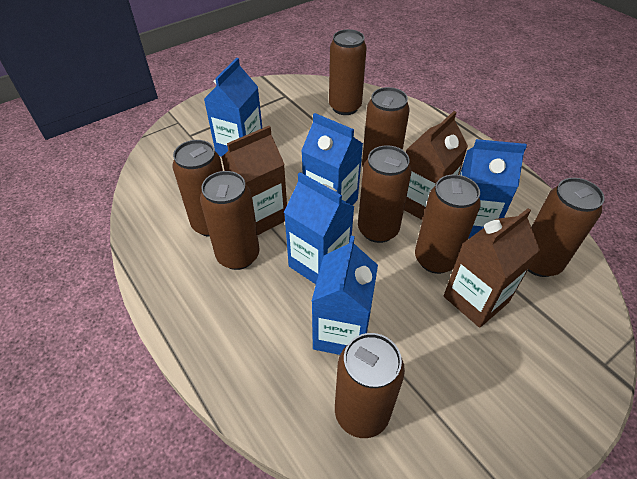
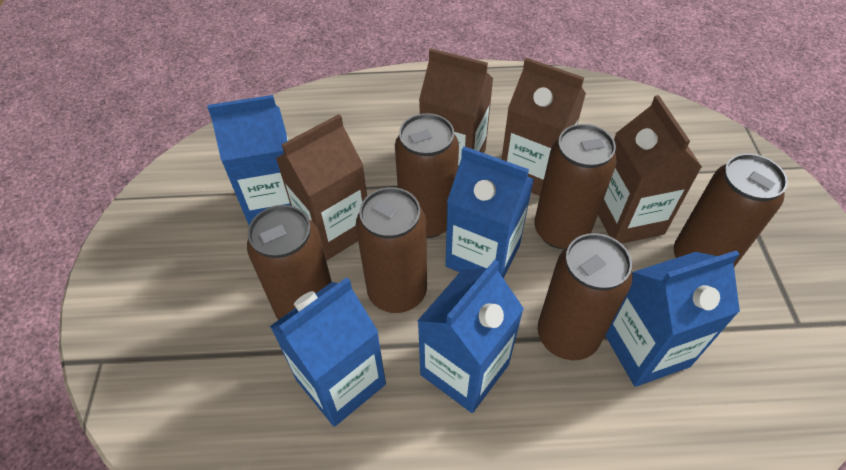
brown can: [173,140,223,237] [200,171,260,270] [329,29,367,115] [335,333,405,438] [358,145,411,243] [362,87,410,167] [415,174,481,274] [528,178,604,277] = 8 -> [247,205,332,320] [356,187,427,313] [395,113,459,238] [534,124,617,249] [538,233,633,360] [674,154,788,267] = 6
brown carton: [222,126,287,235] [404,111,468,220] [444,208,540,328] = 3 -> [276,114,367,260] [419,48,493,167] [502,58,586,196] [598,95,702,244] = 4

